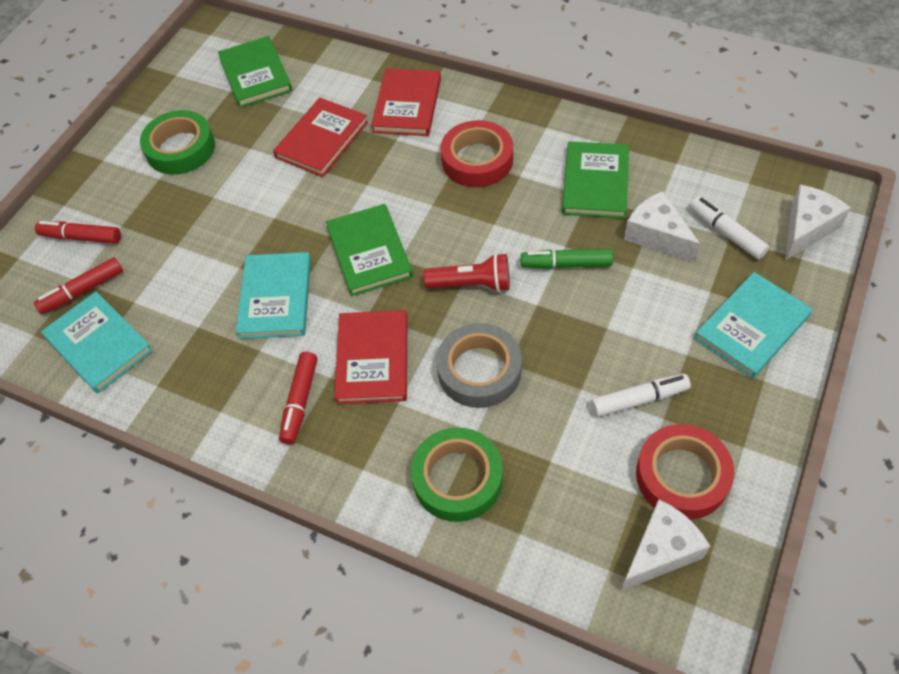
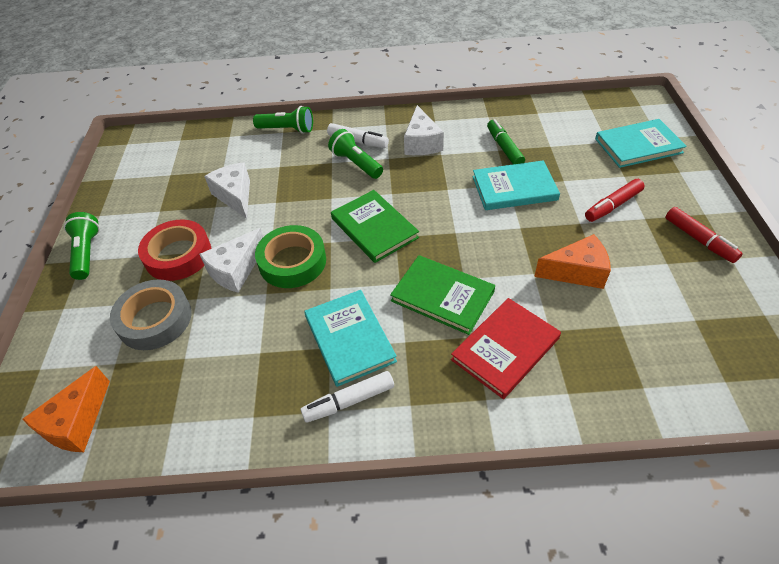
green book: [218,36,292,108] [326,204,413,296] [562,141,629,219] = 3 -> [331,190,419,263] [390,255,495,335] = 2
green flashlight: none = 0 -> [64,212,100,280] [253,106,313,134] [328,129,383,179] = 3
green tape: [140,110,215,175] [411,427,503,522] = 2 -> [255,225,326,288] = 1
orange cheese: none = 0 -> [23,366,110,452] [534,234,611,289] = 2
red book: [273,98,368,177] [334,310,408,404] [371,68,441,136] = 3 -> [451,298,561,399] = 1
red flashlight: [424,253,510,292] = 1 -> none = 0
red marker: [34,257,123,314] [35,221,121,244] [279,352,317,445] = 3 -> [585,179,644,222] [665,207,742,263] = 2
red tape: [441,120,513,187] [636,424,734,520] = 2 -> [138,220,211,281] = 1

